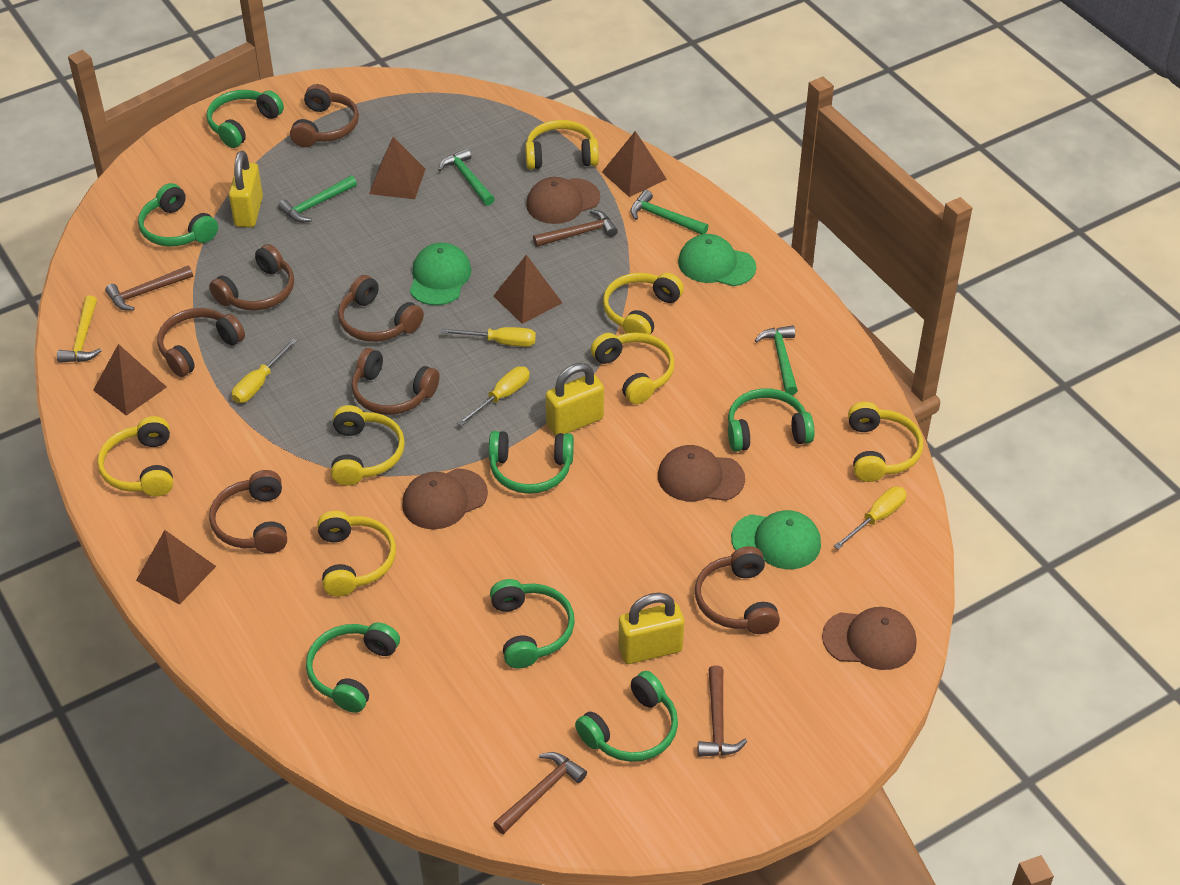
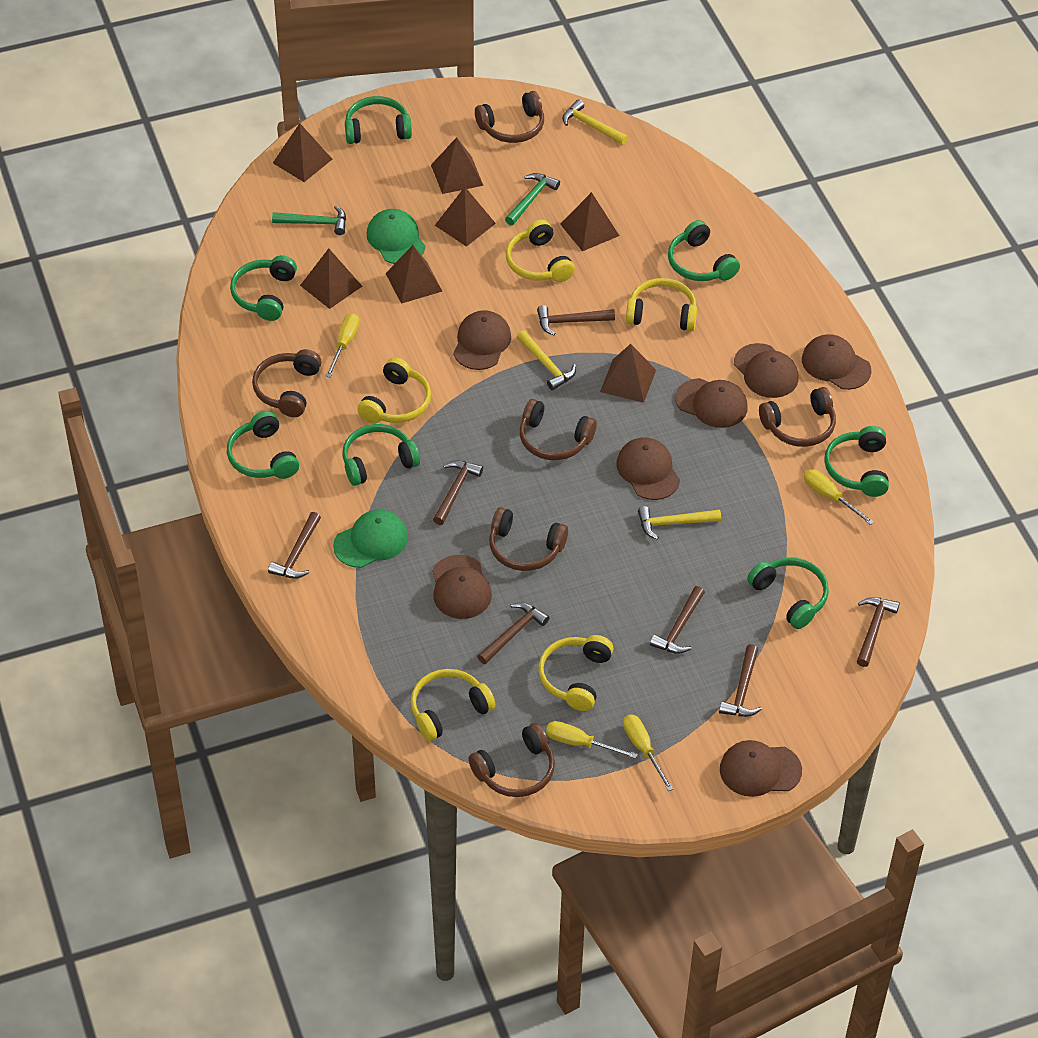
brown cap: [402,468,488,529] [526,177,600,224] [658,445,745,502] [822,607,917,670] = 4 -> [432,555,492,619] [453,310,511,370] [616,437,680,500] [676,378,748,428] [720,740,802,797] [734,343,799,398] [802,334,871,390] = 7
brown hammer: [105,265,193,311] [493,752,587,834] [533,210,618,247] [698,665,747,757] = 4 -> [268,512,321,579] [433,460,483,525] [477,602,550,664] [537,305,615,335] [650,586,705,654] [719,644,762,717] [857,597,900,667] = 7
brown headphones: [157,308,245,377] [209,244,294,311] [209,470,287,553] [290,84,359,147] [338,275,424,342] [351,348,439,415] [695,546,780,634] = 7 -> [252,349,321,417] [469,723,555,797] [475,91,544,143] [489,507,568,571] [520,399,597,460] [759,387,836,447] = 6
brown pyramid: [93,344,167,416] [136,530,216,605] [369,137,425,199] [494,255,562,324] [602,131,667,197] = 5 -> [273,123,332,182] [300,248,362,309] [386,245,442,304] [431,137,483,194] [435,187,496,247] [560,192,619,251] [600,344,656,403] = 7
green cap: [410,243,471,305] [678,234,756,286] [731,510,821,569] = 3 -> [333,510,408,568] [367,209,426,264] = 2
green hammer: [278,175,357,223] [439,148,494,206] [630,190,708,234] [755,325,798,395] = 4 -> [272,206,346,235] [505,173,560,225] = 2
yellow hammer: [57,295,101,363] = 1 -> [517,330,576,390] [563,99,628,145] [638,506,721,540] = 3
yellow headphones: [97,416,173,497] [317,511,396,597] [331,405,405,486] [525,120,599,169] [591,333,675,404] [603,273,684,335] [848,402,923,482] = 7 -> [357,357,431,423] [410,669,496,741] [506,220,575,282] [538,635,613,711] [626,278,697,331] = 5
yellow padlock: [229,151,263,227] [546,363,604,436] [618,593,684,664] = 3 -> none = 0

